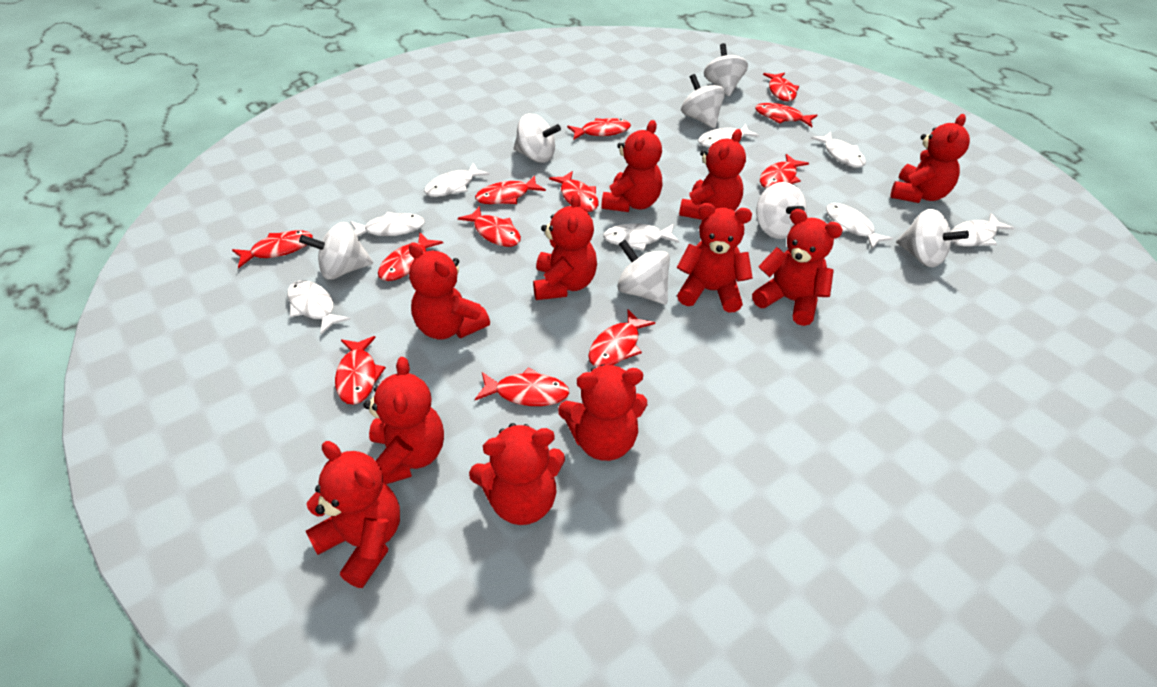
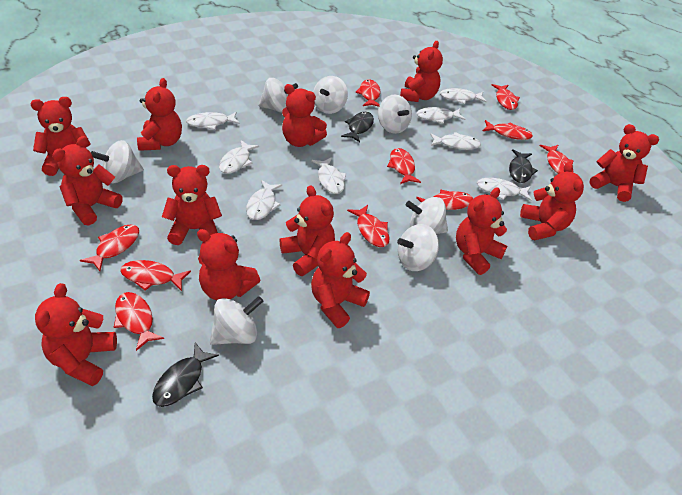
black fish: none = 0 -> [152,342,219,407] [341,112,374,142] [509,149,538,183] = 3
red fish: [232,230,313,269] [335,336,386,405] [378,233,443,281] [458,206,521,247] [475,176,546,204] [475,368,570,406] [549,171,598,212] [567,118,631,140] [588,309,655,367] [755,103,817,127] [760,154,809,188] [763,72,799,101] = 12 -> [80,224,139,271] [114,292,164,351] [120,260,191,291] [347,205,389,247] [356,79,380,107] [387,148,421,184] [416,190,473,210] [483,120,533,140] [492,84,520,110] [540,145,574,174] = 10
red teddy bear: [306,441,400,588] [363,357,444,484] [409,242,490,339] [469,423,565,525] [533,193,597,300] [558,364,647,461] [601,120,663,212] [677,203,753,312] [679,129,746,220] [752,209,843,326] [890,114,970,203] = 11 -> [31,97,91,176] [35,283,117,386] [52,136,123,225] [137,78,182,151] [162,165,222,245] [197,229,260,300] [279,185,335,276] [282,84,327,147] [311,232,370,328] [400,41,443,102] [456,188,507,275] [520,162,584,240] [590,124,659,202] = 13

